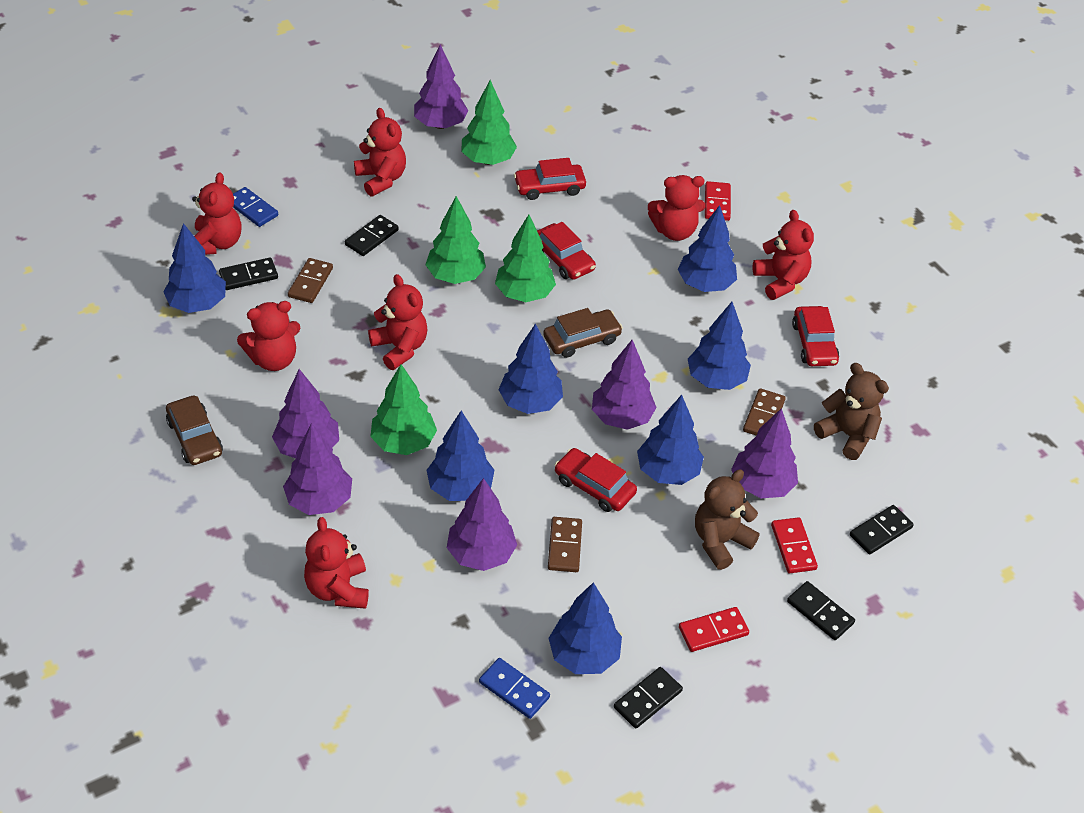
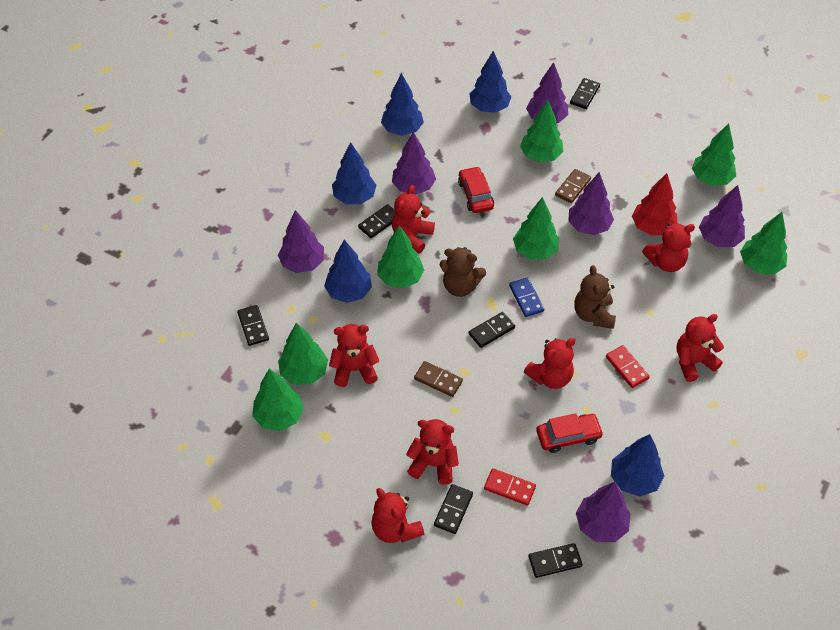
black domino: [219,258,278,290] [345,215,399,256] [614,667,683,728] [787,581,855,640] [850,505,914,554] = 5 -> [237,305,269,346] [358,204,395,238] [434,484,473,534] [469,312,515,348] [528,543,583,578] [570,78,600,109] = 6
blue domino: [233,187,278,227] [479,658,550,719] = 2 -> [509,277,544,317] = 1
blue tree: [163,223,226,313] [426,411,494,501] [499,324,563,414] [548,582,622,674] [637,395,704,485] [678,205,737,292] [688,302,751,390] = 7 -> [324,240,372,303] [332,142,377,204] [381,73,424,136] [469,51,511,113] [611,434,664,497] = 5
brown car: [166,396,223,465] [543,308,623,358] = 2 -> none = 0
brown domino: [288,258,333,303] [548,517,582,572] [743,388,786,435] = 3 -> [414,361,463,397] [555,169,591,203] = 2
green tree: [370,364,437,455] [425,196,486,284] [461,80,517,165] [495,215,556,302] = 4 -> [252,368,304,431] [278,323,328,385] [377,225,424,288] [513,197,559,259] [520,100,563,162] [692,123,736,186] [740,212,787,274] = 7
red car: [514,158,586,200] [537,222,596,280] [555,448,637,512] [792,306,839,366] = 4 -> [458,166,494,213] [536,413,604,453] = 2
red domino: [679,607,749,652] [705,181,731,221] [771,517,818,573] = 3 -> [484,468,536,506] [606,345,650,388] = 2
red tree: none = 0 -> [632,173,677,235] = 1

